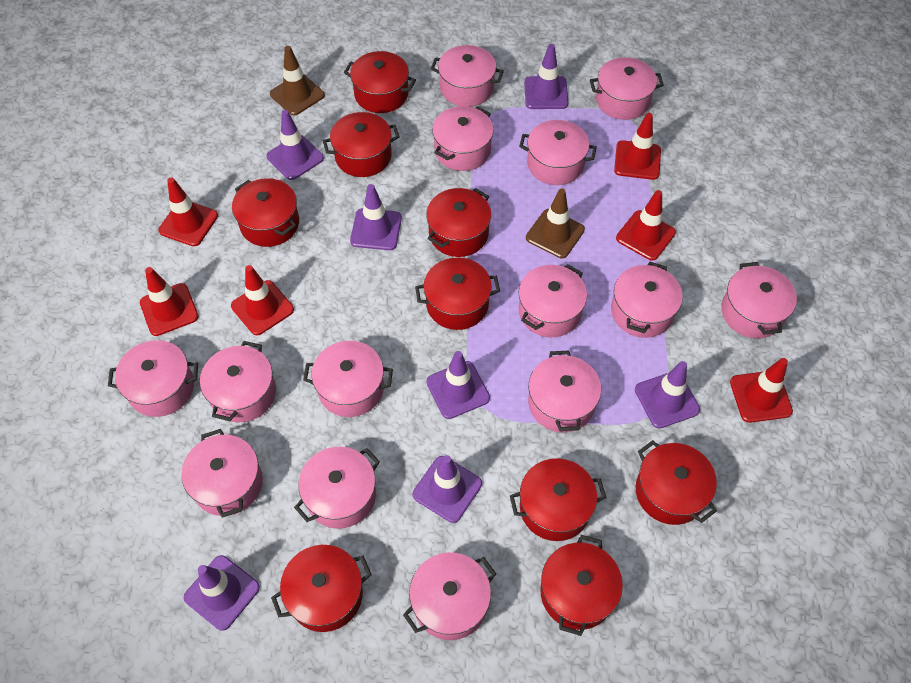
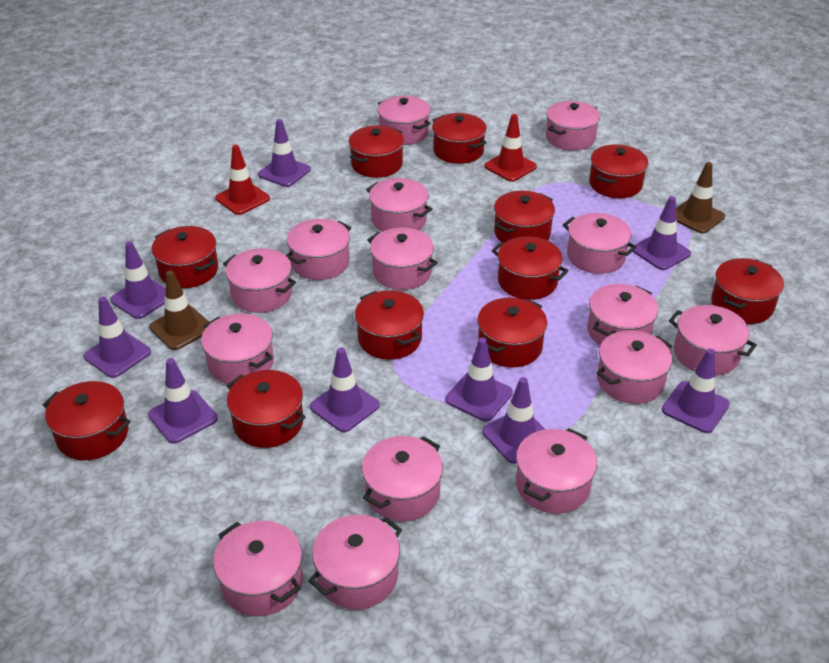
pink pot: [108,340,198,417] [181,429,263,518] [200,341,276,422] [294,447,380,529] [303,341,393,417] [403,552,496,640] [431,45,504,107] [432,106,494,171] [519,120,597,185] [519,264,587,337] [528,351,601,432] [590,57,664,120] [611,262,683,338] [721,262,797,338] = 14 -> [201,313,274,384] [213,521,303,616] [223,248,296,313] [286,219,351,280] [308,515,402,610] [362,436,443,522] [366,178,432,232] [368,228,438,290] [377,96,431,145] [516,428,597,514] [546,101,600,151] [563,213,637,274] [587,284,658,346] [597,330,672,404] [669,305,757,376] = 15
purple traffic cone: [184,555,260,631] [266,110,324,180] [350,184,402,250] [413,455,482,523] [426,351,490,419] [524,44,568,109] [635,361,700,429] = 7 -> [84,296,151,378] [110,241,165,319] [148,358,218,444] [258,119,311,187] [310,347,380,432] [445,338,513,421] [482,377,545,464] [632,196,691,270] [662,349,730,433] = 9
red pot: [232,178,299,247] [271,545,372,632] [323,112,400,177] [344,51,416,113] [415,258,500,330] [426,188,491,257] [510,458,606,541] [540,535,623,636] [636,440,717,525] = 9 -> [43,381,130,460] [152,226,218,288] [227,370,306,448] [349,126,404,178] [355,290,424,360] [432,113,487,164] [477,298,547,367] [492,236,569,300] [494,191,555,243] [589,144,648,198] [711,258,784,324] = 11
red traffic cone: [140,267,199,336] [158,177,218,246] [231,265,294,335] [614,113,661,180] [616,190,676,260] [730,358,793,423] = 6 -> [215,145,270,215] [484,114,537,182] = 2

